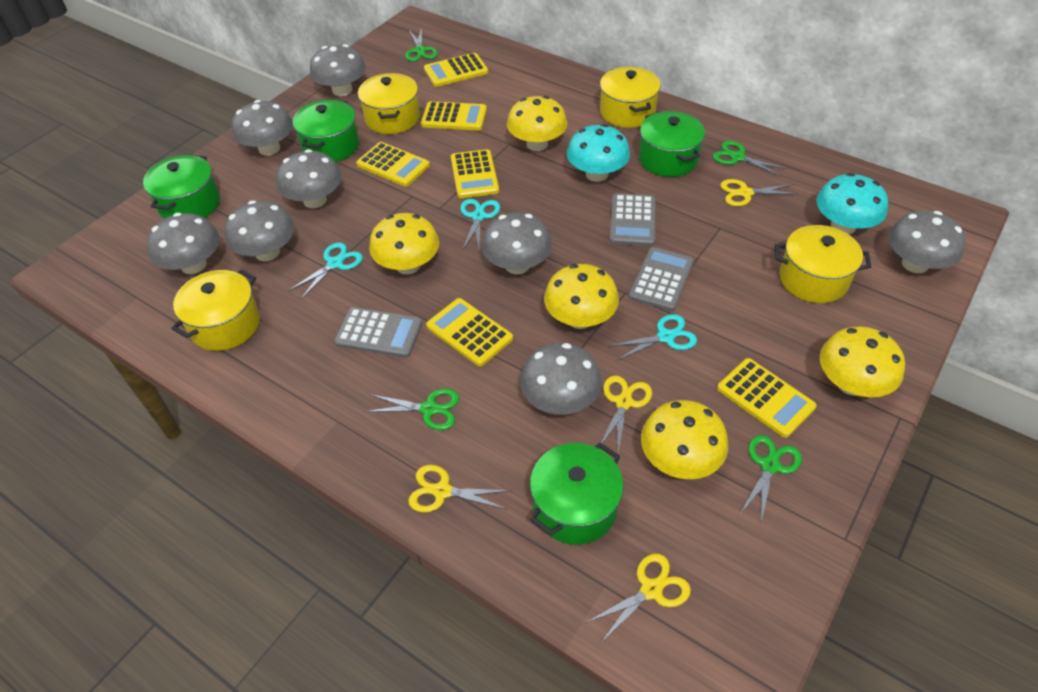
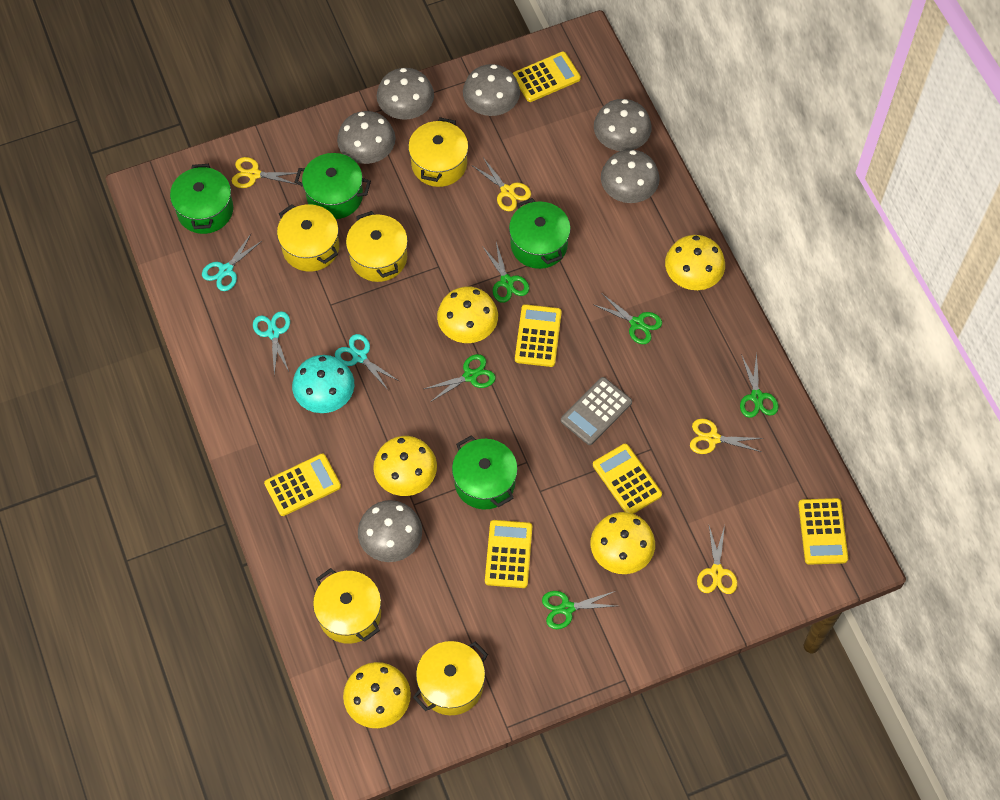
green scissors: [365,389,460,430] [405,27,438,61] [713,141,787,177] [740,435,802,523] = 4 -> [424,354,496,402] [482,242,529,303] [542,591,616,629] [593,293,662,344] [740,352,778,418] = 5
grey calculator: [334,307,423,358] [610,193,656,246] [629,247,694,311] = 3 -> [561,377,632,445] = 1
grey mushroom: [147,213,220,274] [224,200,295,261] [232,100,293,155] [276,149,342,208] [310,44,366,96] [482,212,552,274] [520,343,602,415] [888,210,966,273] = 8 -> [337,111,395,164] [358,500,422,562] [377,68,434,120] [463,64,520,116] [594,99,652,151] [601,150,660,203] = 6
turquoise mushroom: [567,124,630,182] [816,173,888,234] = 2 -> [292,355,354,413] = 1
yellow pot: [171,270,260,351] [358,73,420,134] [600,67,661,128] [775,225,871,303] = 4 -> [277,204,339,272] [313,568,381,644] [346,211,408,282] [408,117,468,187] [413,641,488,715] = 5

